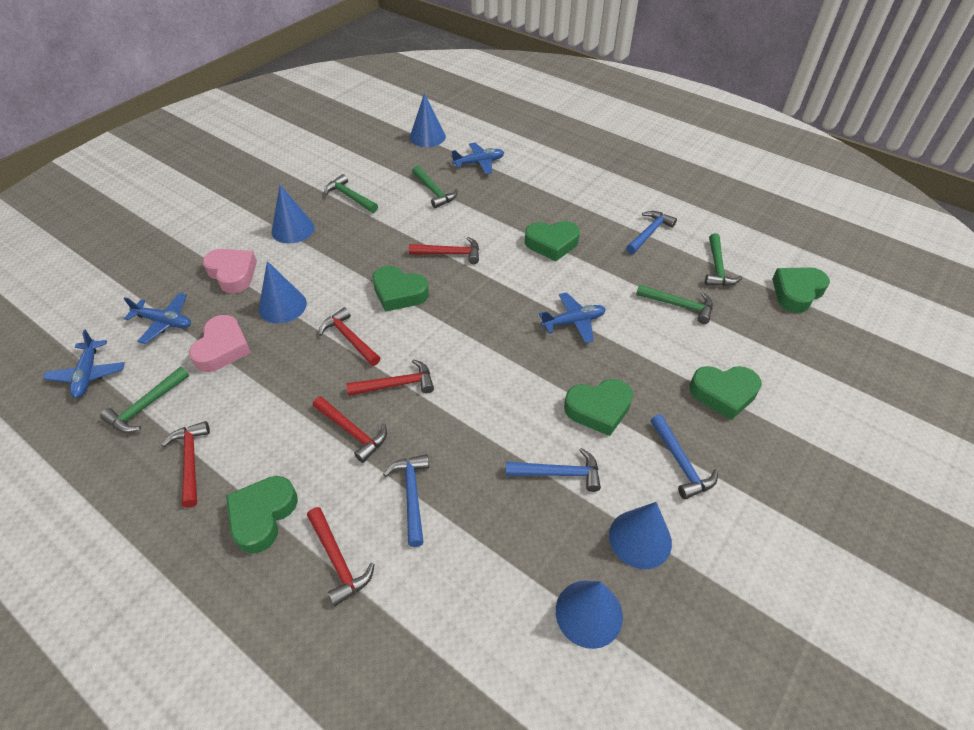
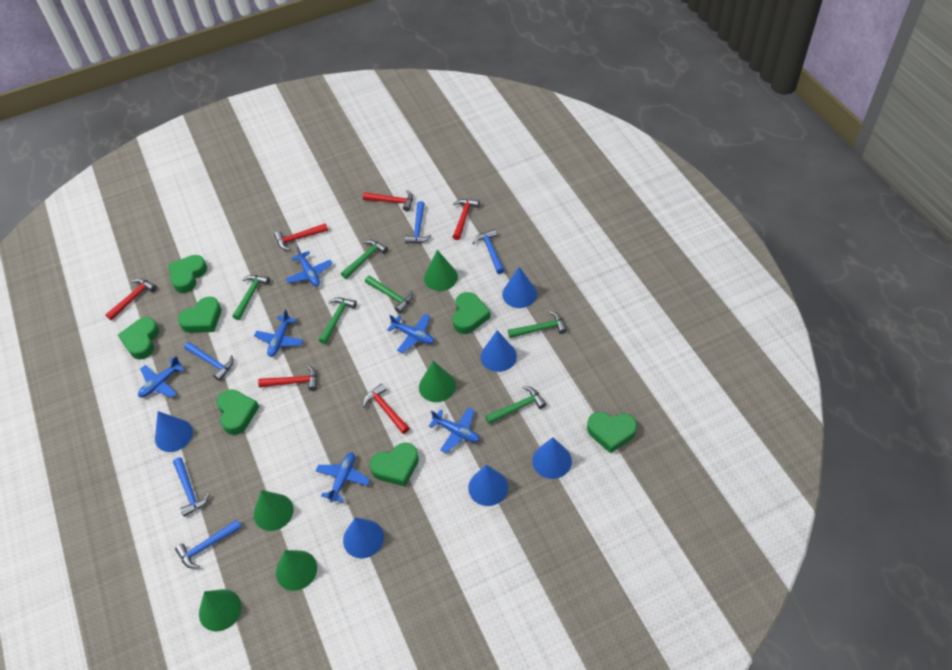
blue cone: [259,261,307,323] [271,185,314,243] [410,93,446,147] [556,580,623,649] [609,502,672,569] = 5 -> [155,411,193,452] [343,517,384,558] [468,465,508,506] [481,330,517,372] [502,267,537,308] [532,437,572,479] = 6
blue hammer: [383,454,429,547] [506,448,601,492] [626,211,677,254] [650,414,718,499] = 4 -> [173,458,210,517] [175,520,242,569] [184,342,234,381] [405,201,432,243] [473,229,505,274] = 5
blue plane: [43,329,125,398] [123,293,191,344] [451,143,504,174] [539,292,606,343] = 4 -> [138,356,185,398] [254,309,304,357] [286,247,333,287] [316,452,370,502] [387,314,434,353] [429,407,480,453] = 6
green cone: none = 0 -> [199,589,241,632] [254,490,294,531] [276,550,317,591] [419,361,456,402] [424,250,458,291] = 5
green hammer: [100,367,189,433] [324,174,378,213] [412,166,458,208] [636,284,713,324] [705,233,742,286] = 5 -> [232,275,270,320] [319,297,357,344] [341,240,388,279] [365,275,413,313] [485,386,546,424] [508,311,567,338] = 6
green heart: [226,476,298,554] [372,266,429,312] [525,221,580,261] [564,379,633,436] [690,366,762,420] [772,267,830,313] = 6 -> [118,317,159,360] [168,255,207,293] [178,297,221,333] [217,389,259,435] [370,443,419,487] [453,292,491,334] [587,412,637,454] = 7
pink heart: [189,315,251,372] [202,249,257,293] = 2 -> none = 0

